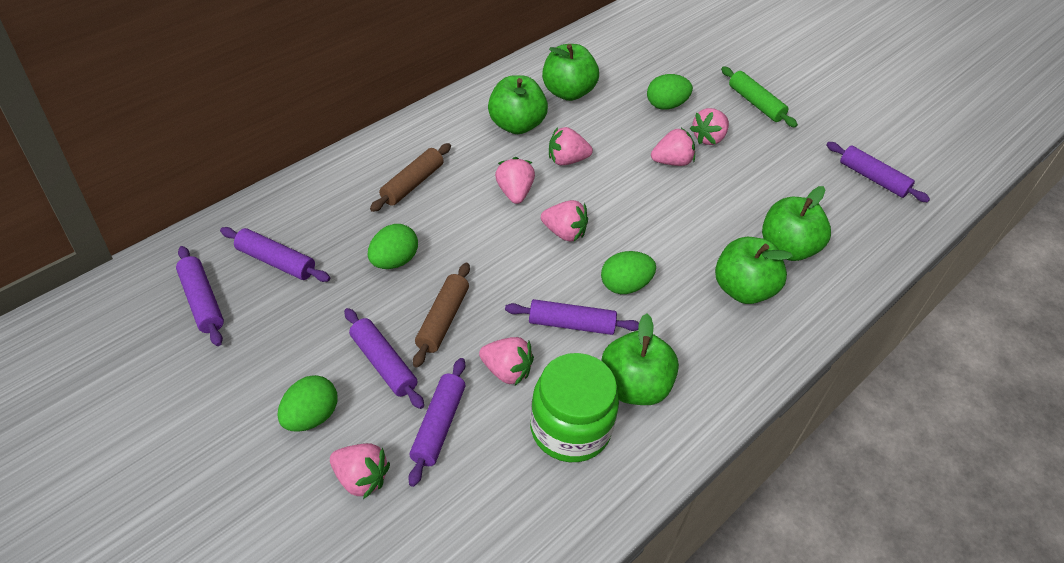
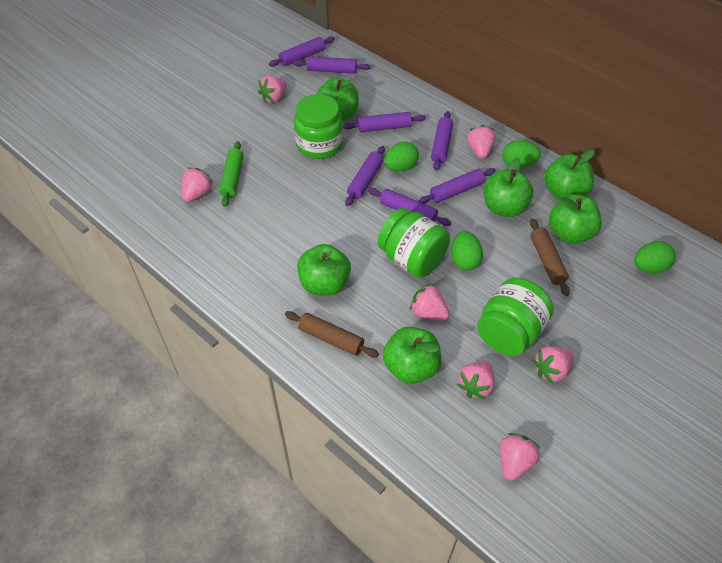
green apple: [488,75,548,134] [542,44,599,101] [601,314,679,405] [715,237,793,304] [762,186,831,261] = 5 -> [297,244,351,296] [316,78,359,121] [383,327,441,384] [484,157,533,217] [544,150,595,200] [549,194,602,244] = 6
green jar: [530,353,619,462] = 1 -> [294,94,343,159] [378,208,450,278] [477,278,554,356] = 3
purple rolling pin: [176,246,224,346] [220,227,330,282] [344,308,424,409] [408,358,465,487] [505,299,639,335] [826,142,930,202] = 6 -> [269,37,335,67] [293,57,371,74] [343,112,426,132] [345,146,385,206] [368,188,451,226] [419,168,496,204] [431,111,453,171] = 7

